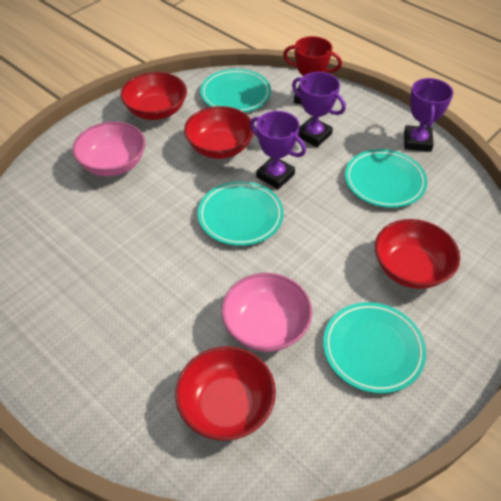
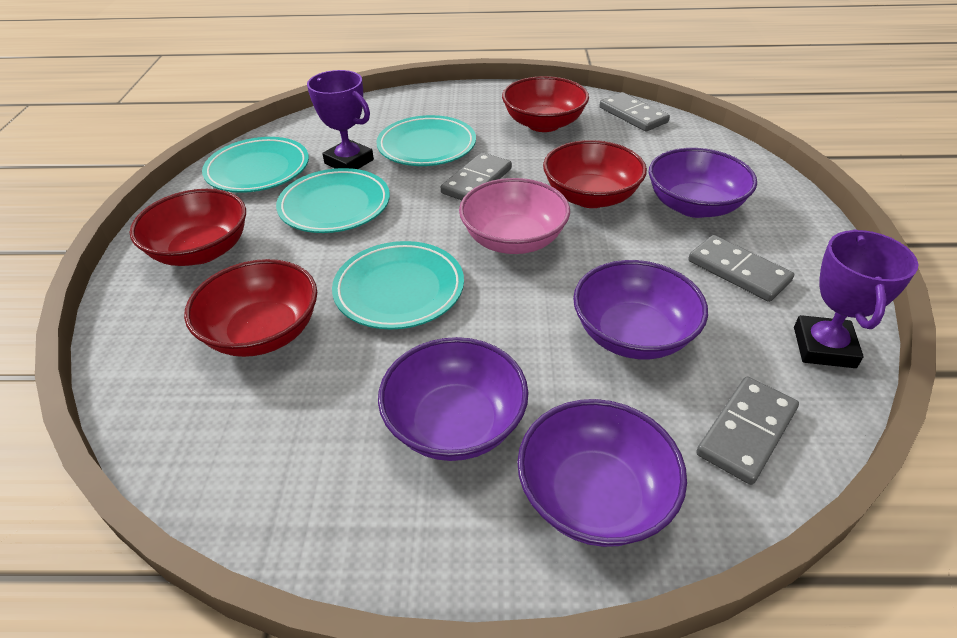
grey domino: none = 0 -> [441,152,512,200] [599,92,670,131] [688,235,794,302] [696,377,799,485] = 4
pink bowl: [72,122,146,176] [221,273,313,352] = 2 -> [459,178,570,254] = 1
purple bowl: none = 0 -> [378,337,529,461] [517,399,687,547] [573,260,708,359] [649,148,757,218] = 4
purple trophy: [250,111,306,189] [292,72,346,147] [404,78,453,152] = 3 -> [307,70,374,169] [794,229,918,368] = 2
red trophy: [283,36,342,105] = 1 -> none = 0

